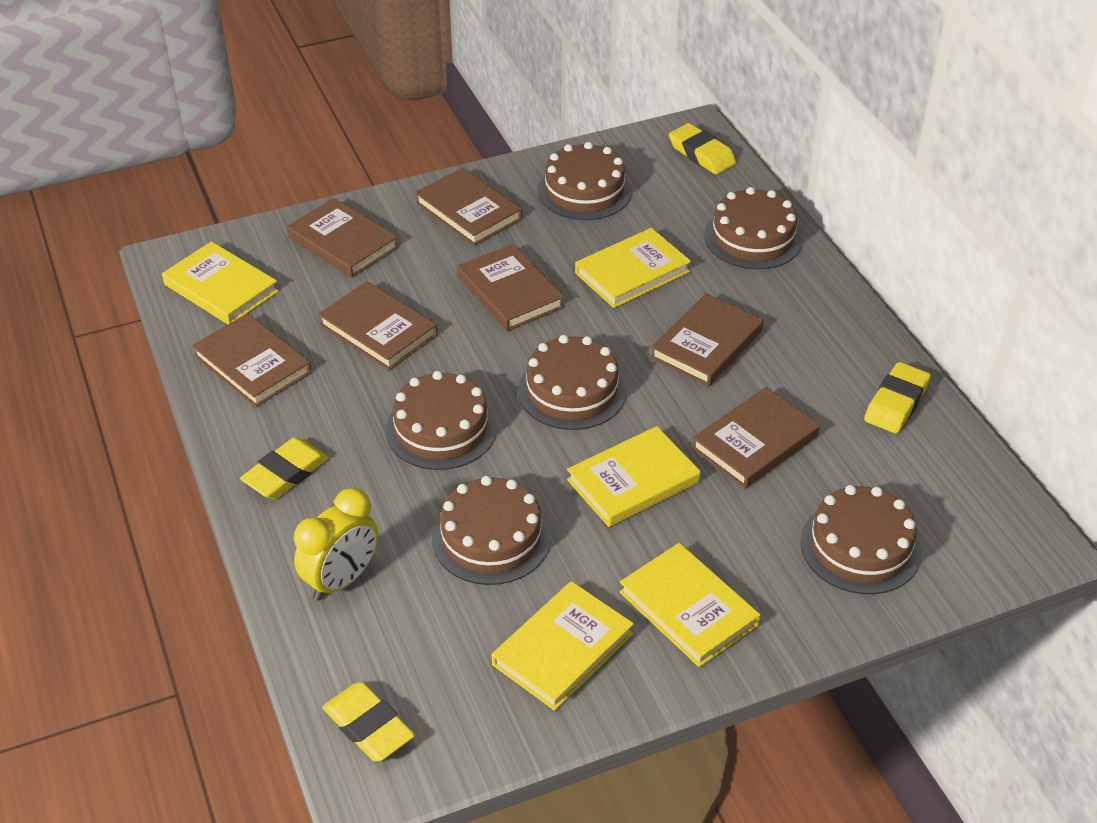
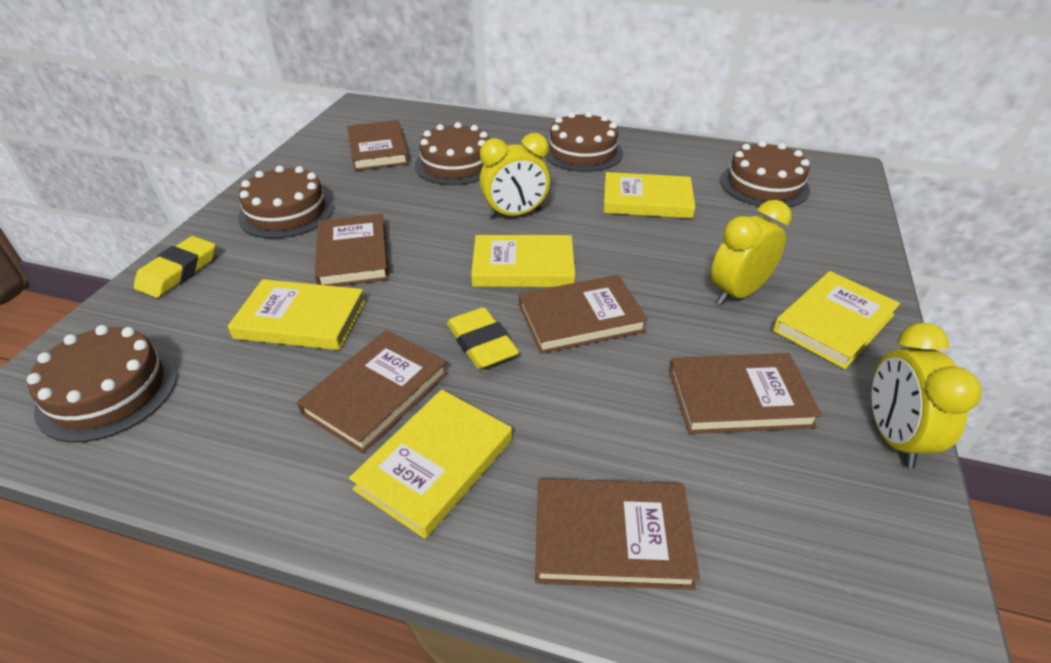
brown book: [192,313,311,407] [287,198,399,278] [318,281,438,370] [415,168,522,246] [457,244,564,331] [651,293,764,386] [692,387,820,488] = 7 -> [297,330,448,453] [315,214,389,286] [347,120,409,171] [519,275,648,354] [535,478,700,590] [669,353,822,434] = 6
brown cake: [386,371,497,470] [432,476,551,585] [518,335,627,430] [538,142,632,220] [704,187,803,269] [800,485,922,594] = 6 -> [27,325,178,443] [238,166,334,239] [415,122,489,185] [545,112,623,172] [720,141,810,207] = 5
yellow clock: [294,488,378,601] = 1 -> [480,133,550,219] [711,200,792,305] [871,323,981,468] = 3
yellow eraser: [240,437,329,499] [322,682,415,761] [669,123,737,175] [864,362,931,434] = 4 -> [134,236,216,298] [447,307,519,369] = 2

